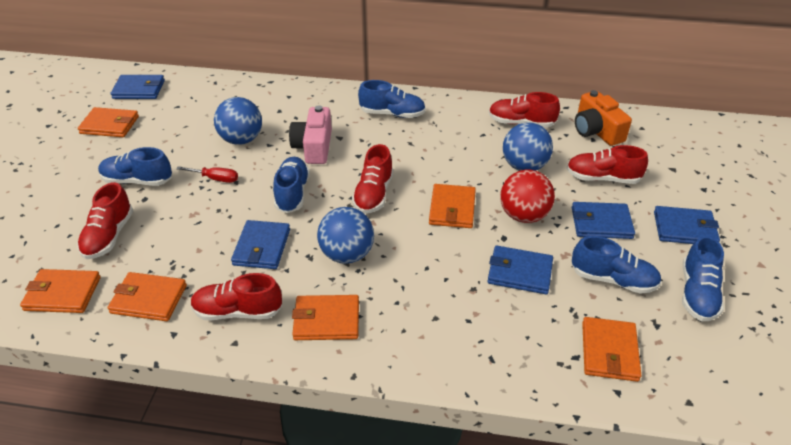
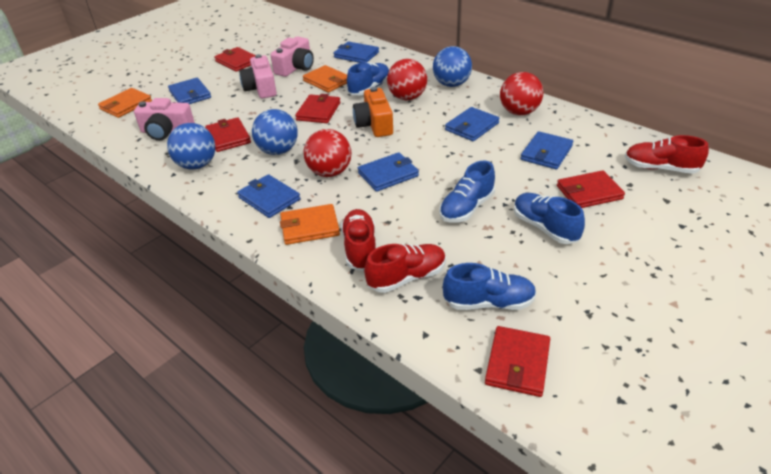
blue shoe: [98,147,172,186] [273,157,310,213] [358,80,426,118] [572,236,662,294] [682,236,724,321] = 5 -> [347,62,389,95] [439,161,495,223] [443,263,537,310] [514,193,585,244] = 4
blue wallet: [111,75,165,99] [231,220,290,269] [488,246,553,294] [572,202,635,239] [654,206,720,244] = 5 -> [168,78,211,104] [237,174,300,218] [334,41,379,63] [358,152,419,192] [445,107,500,141] [521,131,573,169] = 6
orange wallet: [20,269,101,313] [78,107,139,137] [107,272,187,321] [292,295,359,340] [429,184,476,228] [582,317,641,382] = 6 -> [98,88,152,118] [280,204,340,245] [303,65,347,93] = 3
pink camera: [289,105,332,164] = 1 -> [134,98,195,141] [239,54,277,99] [271,36,314,77] = 3
red ball: [500,170,555,223] = 1 -> [304,129,351,177] [387,59,427,100] [500,72,543,115] = 3
red screwdriver: [176,166,238,183] = 1 -> none = 0
red shoe: [77,182,133,259] [191,273,282,320] [352,144,393,214] [489,92,560,127] [567,145,648,184] = 5 -> [341,209,376,271] [364,244,446,293] [625,135,709,174] = 3
red wallet: none = 0 -> [205,117,251,152] [214,47,255,72] [295,94,340,123] [485,326,550,397] [557,170,625,208] = 5

